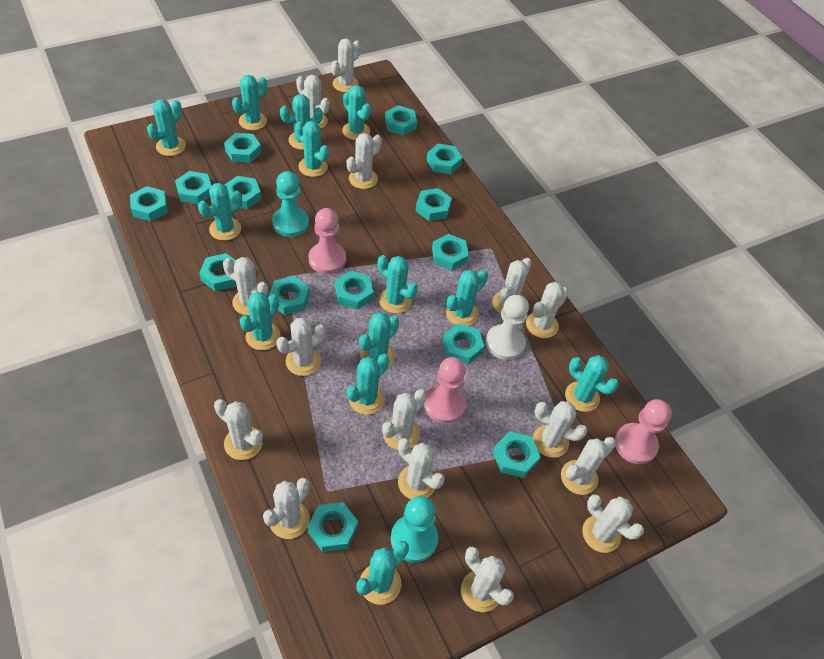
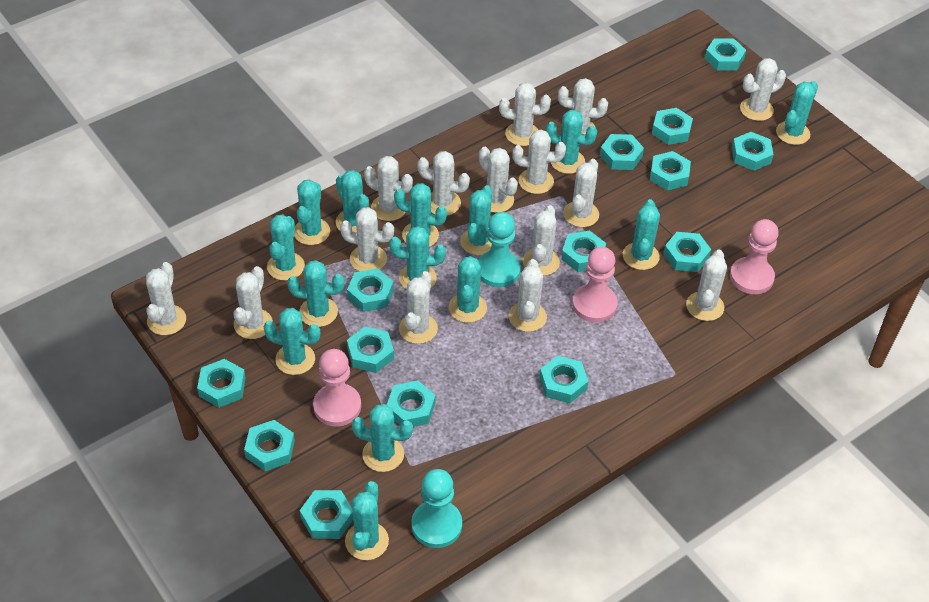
turquoise cactus: [147,99,186,156] [198,183,242,241] [232,75,267,130] [239,292,281,350] [280,94,323,150] [295,121,329,177] [342,85,371,140] [347,354,389,415] [356,541,409,605] [359,312,399,367] [378,255,418,313] [446,270,488,326] [565,355,619,412] = 13 -> [263,308,320,375] [267,214,305,281] [287,260,344,327] [294,180,330,245] [336,170,369,233] [345,481,389,560] [352,404,413,472] [389,226,446,289] [394,183,447,247] [449,256,487,323] [460,185,492,255] [546,110,597,174] [623,199,660,270] [776,81,818,145] = 14
white pawn: [485,295,529,360] = 1 -> none = 0

